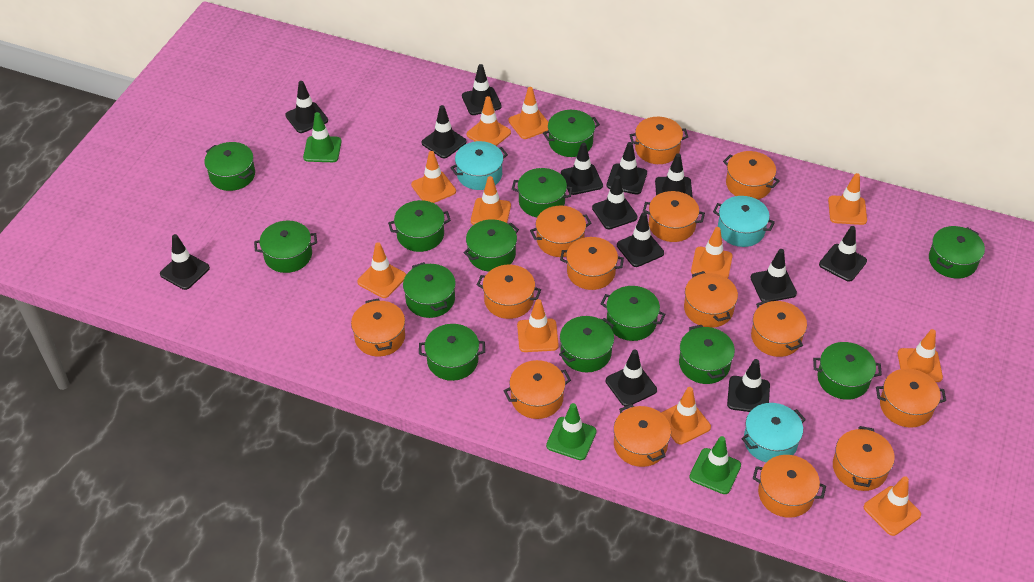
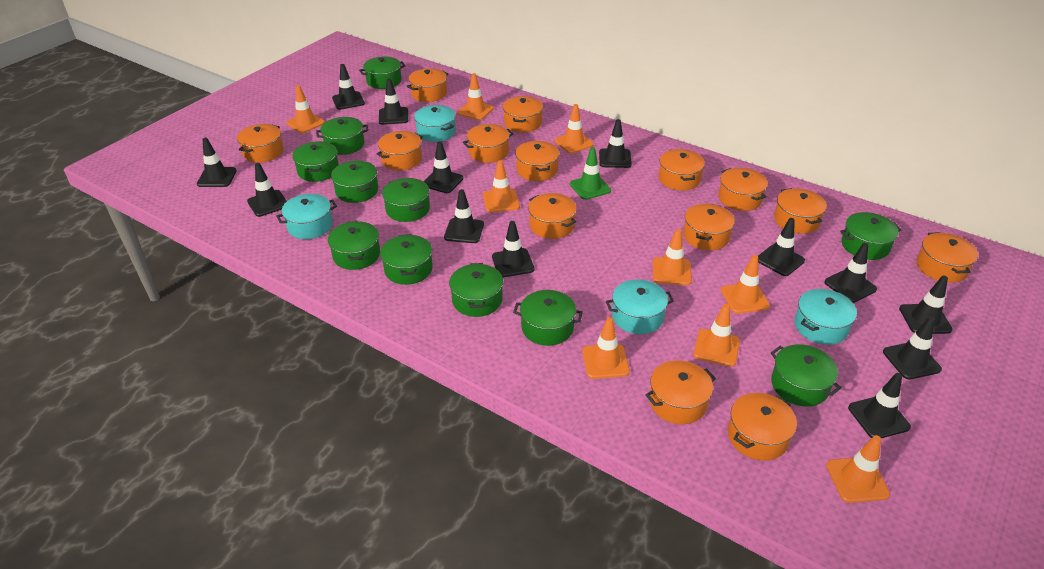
green pot: [204,142,255,191] [254,220,317,273] [388,200,451,252] [403,262,456,318] [419,324,485,381] [464,219,519,272] [512,168,573,217] [543,110,600,157] [559,316,614,372] [600,286,666,341] [679,325,735,384] [813,342,882,400] [929,226,985,279] = 13 -> [292,141,339,182] [316,117,368,155] [328,221,380,270] [331,160,378,203] [359,56,405,89] [380,234,433,285] [382,178,430,222] [449,263,503,317] [513,290,583,346] [771,344,842,407] [840,212,901,260] = 11
green traffic cone: [303,112,342,162] [546,403,597,460] [689,436,741,494] = 3 -> [570,147,611,200] = 1
orange traffic cone: [357,242,406,298] [411,151,456,203] [467,96,511,146] [471,176,511,225] [508,87,548,139] [517,299,559,352] [661,387,711,444] [691,227,733,278] [828,173,867,225] [864,476,921,536] [898,329,943,382] = 11 -> [287,85,325,133] [457,73,494,120] [483,160,520,212] [555,104,594,154] [582,317,630,379] [653,229,692,285] [693,304,740,367] [721,255,770,314] [826,435,890,503] = 9
turquoise pot: [450,141,508,190] [713,196,775,247] [741,403,806,462] = 3 -> [276,194,337,239] [414,105,456,142] [606,279,674,334] [794,289,857,345] = 4

